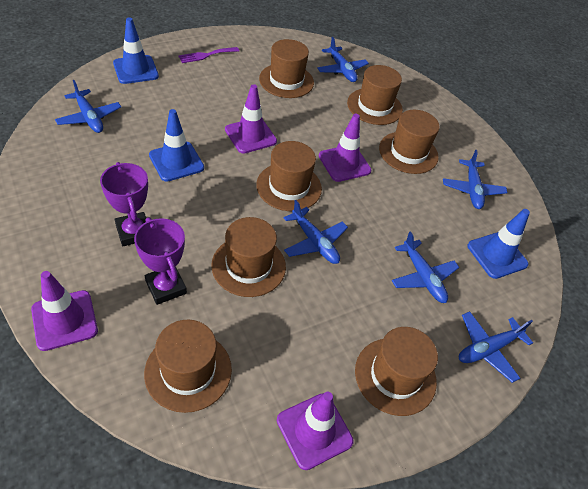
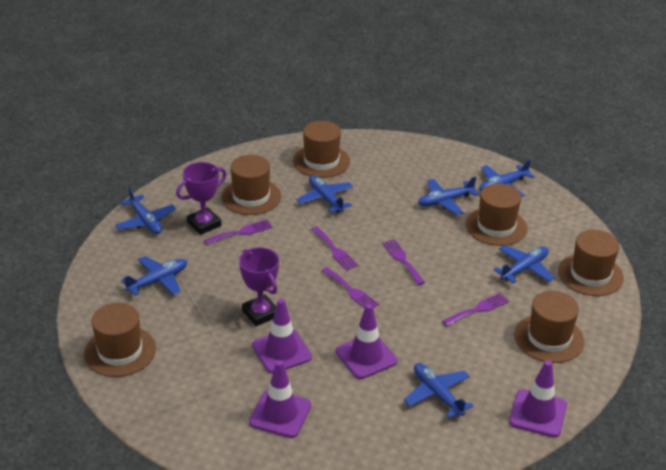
blue plane: [55,80,121,133] [284,200,348,264] [317,37,369,82] [391,231,459,303] [443,150,508,209] [459,312,533,383] = 6 -> [115,187,176,234] [121,256,187,296] [296,175,354,213] [404,363,474,418] [418,176,479,215] [479,159,535,197] [494,245,555,283] = 7
blue traffic cone: [113,17,159,84] [149,109,204,182] [468,209,530,279] = 3 -> none = 0
brown hat: [144,320,232,413] [211,217,286,297] [256,141,322,211] [259,39,314,98] [347,65,403,125] [355,327,438,416] [379,110,440,174] = 7 -> [84,303,156,377] [221,155,281,215] [293,121,350,178] [466,183,527,246] [514,291,584,363] [558,230,624,296] = 6
purple fork: [178,47,239,63] = 1 -> [204,219,273,245] [311,226,358,271] [321,267,379,309] [382,239,425,285] [442,293,509,326] = 5

